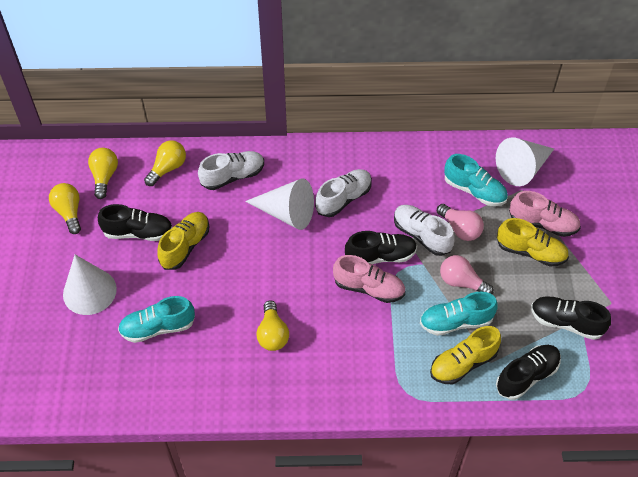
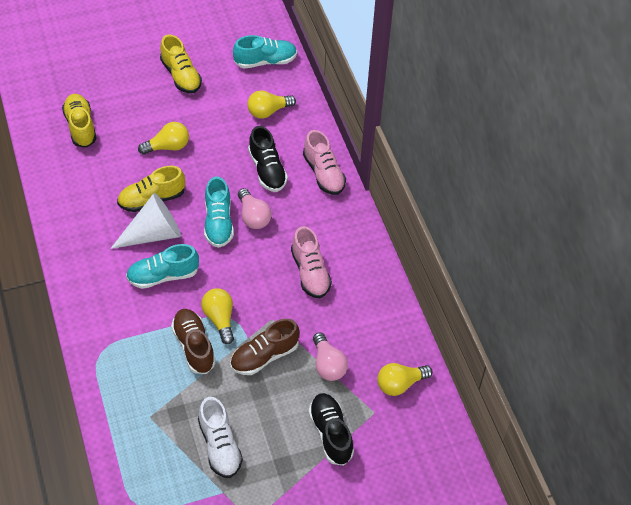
black shoe: [98,204,172,241] [345,231,417,264] [496,345,561,400] [531,296,611,340] = 4 -> [248,126,288,192] [308,393,354,466] = 2
brown shoe: none = 0 -> [171,309,216,374] [230,319,300,375] = 2
white cone: [63,255,117,315] [245,178,314,230] [496,138,554,186] = 3 -> [110,193,181,249] = 1
white shoe: [198,151,264,190] [315,169,372,217] [394,205,455,256] = 3 -> [198,397,243,478] = 1

